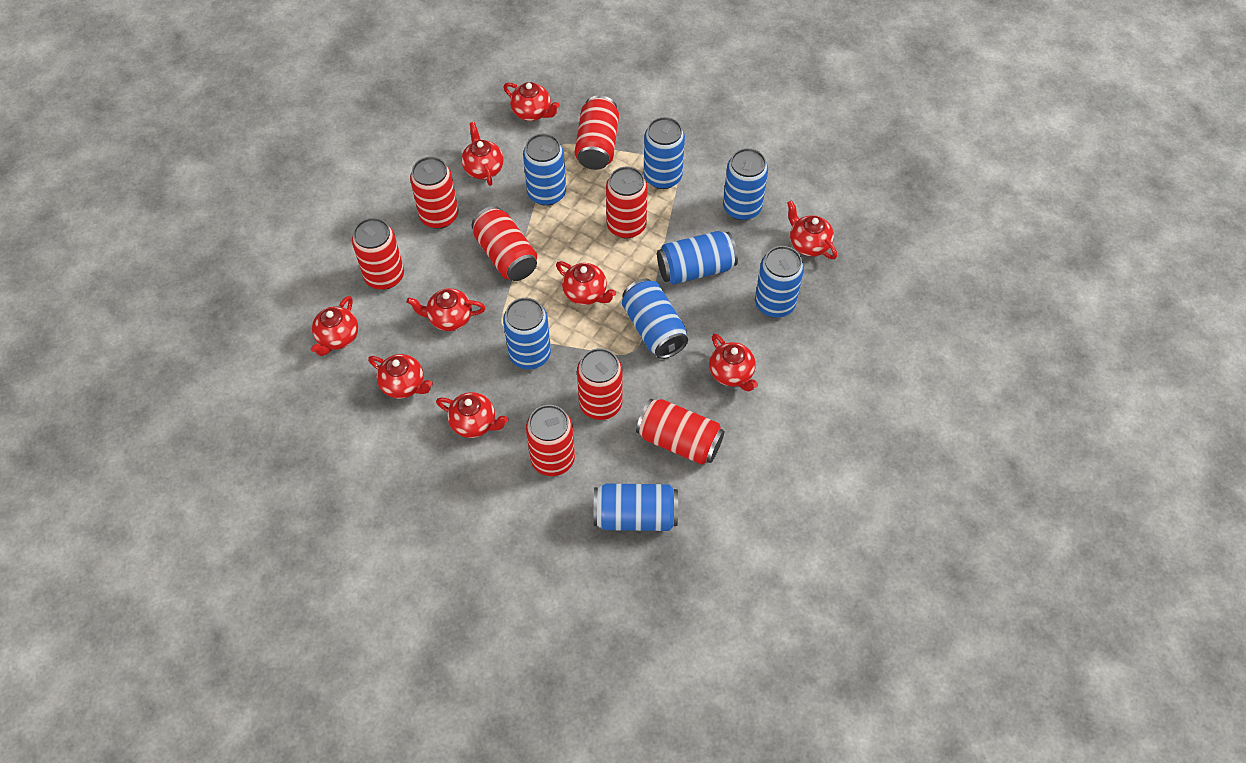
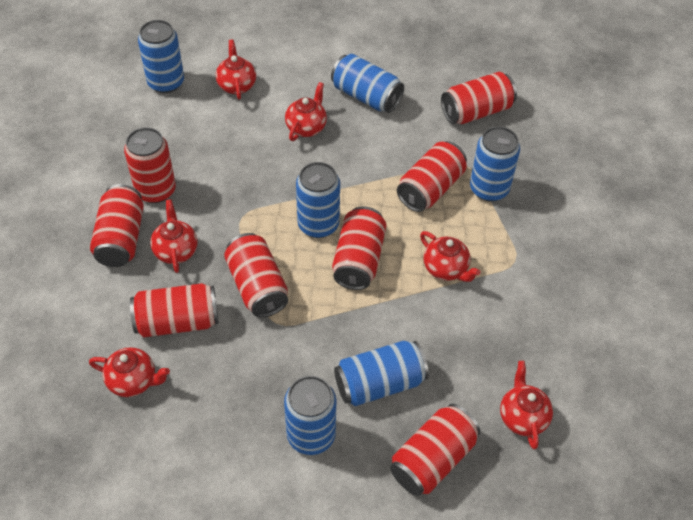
blue can: [503,298,551,369] [523,134,566,206] [593,484,678,531] [622,279,688,359] [644,117,685,189] [657,231,738,285] [723,148,768,220] [755,246,804,318] = 8 -> [138,20,184,93] [284,376,336,455] [296,162,340,238] [331,54,404,113] [334,341,429,406] [470,126,520,202] = 6
red teapot: [311,296,358,356] [368,354,433,399] [407,288,486,331] [436,392,508,438] [461,122,504,186] [504,82,560,121] [556,261,616,305] [709,333,758,392] [787,200,837,259] = 9 -> [89,347,170,397] [150,199,197,273] [216,40,256,99] [285,82,327,141] [420,231,481,282] [500,361,553,449] = 6

